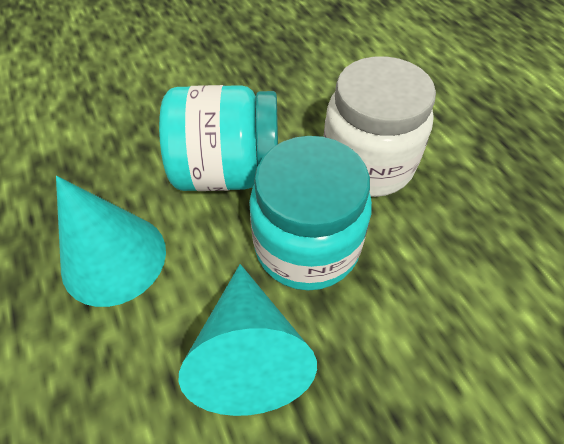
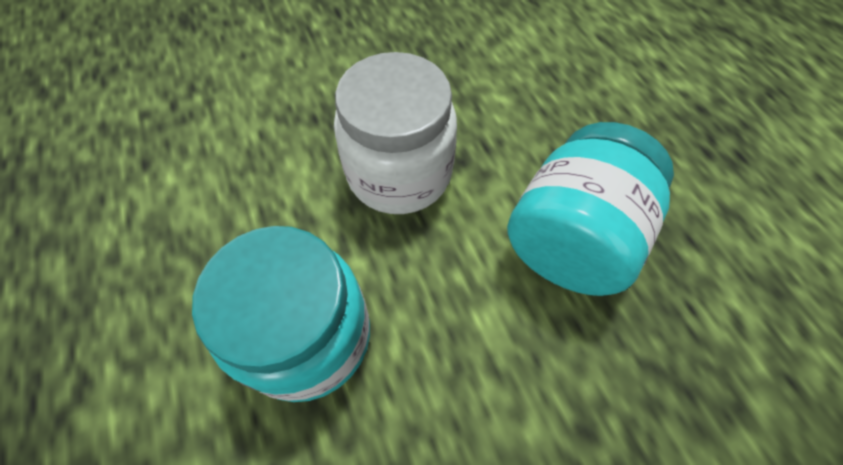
turquoise cone: [56,176,166,307] [179,264,317,416] = 2 -> none = 0

